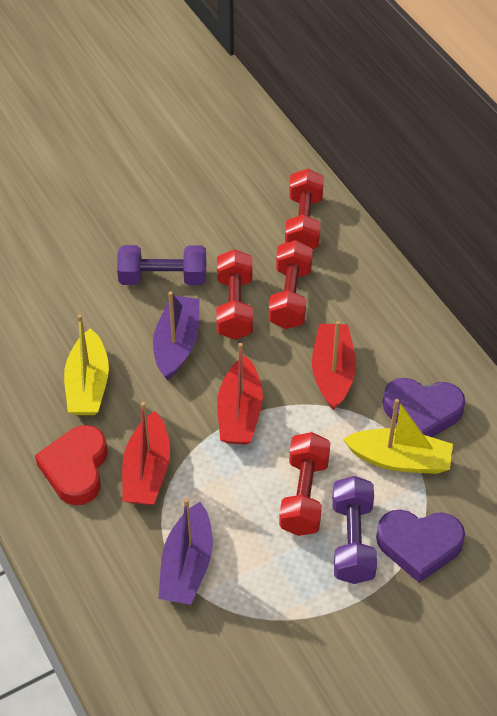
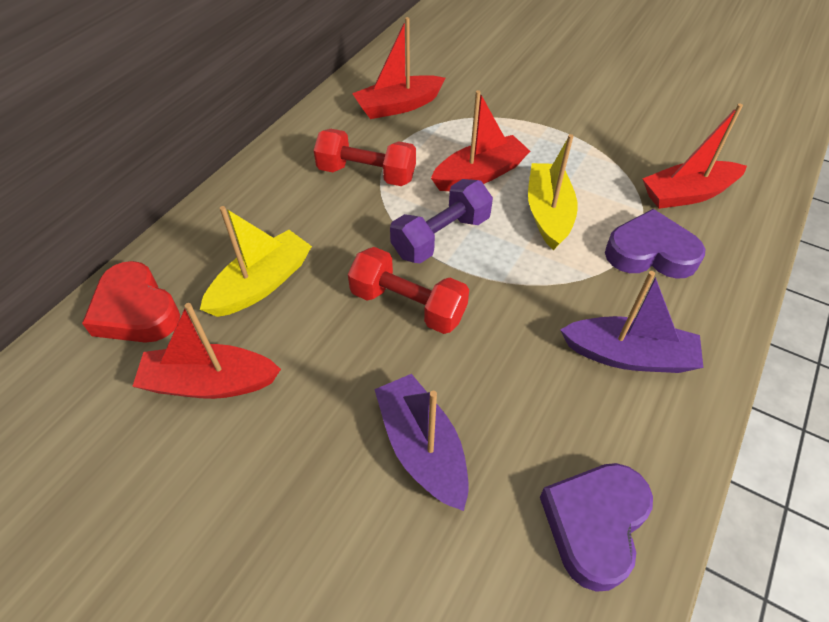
purple dumbbell: [117,245,206,285] [332,476,377,584] = 2 -> [390,179,493,263] = 1
red boat: [122,402,170,505] [217,343,263,445] [312,321,356,410] = 3 -> [132,303,281,399] [352,17,446,119] [431,90,530,191] [642,103,747,209] = 4
red dumbbell: [216,249,253,340] [269,240,313,329] [279,432,330,536] [285,168,324,249] = 4 -> [314,129,416,186] [348,247,469,334] = 2

